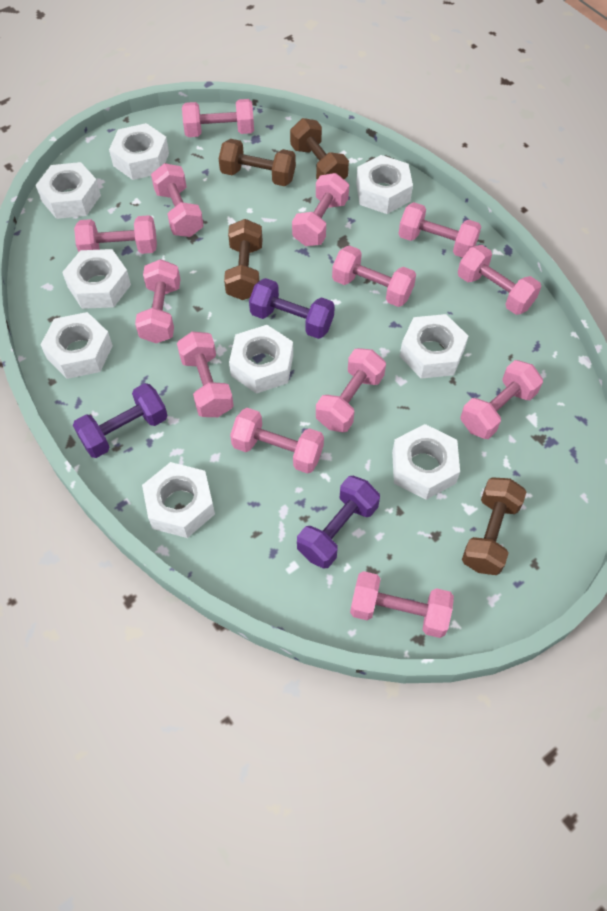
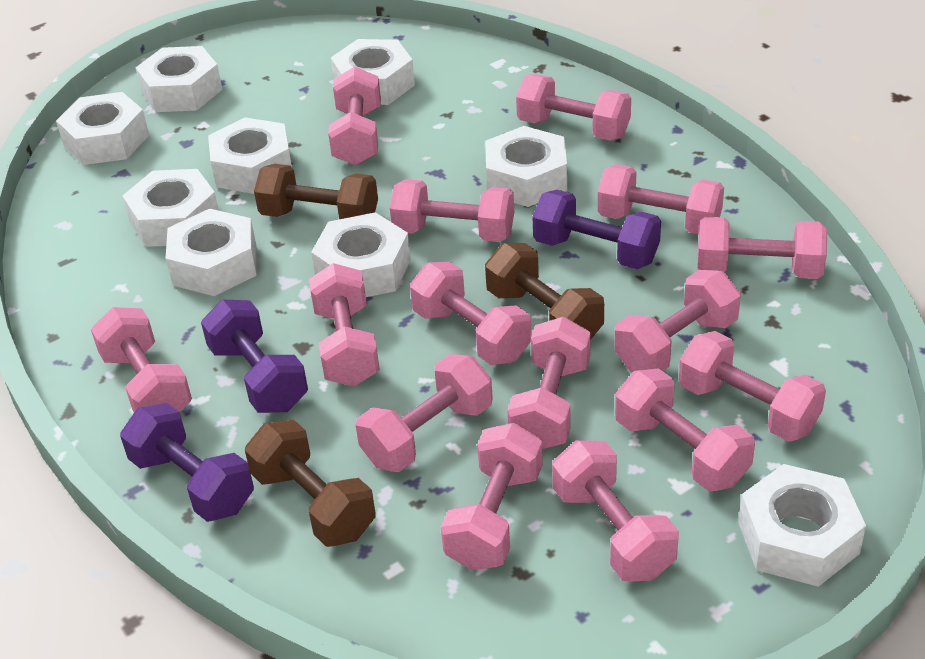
brown dumbbell: [219,139,296,186] [224,219,262,300] [290,118,349,180] [462,477,526,575] = 4 -> [245,420,376,547] [254,164,378,219] [485,243,604,340] = 3
pink dumbbell: [74,215,157,254] [135,259,180,343] [151,163,204,237] [177,331,234,417] [182,99,254,137] [230,408,324,474] [292,173,349,246] [316,348,386,432] [332,245,416,307] [350,571,454,638] [399,202,481,258] [458,245,541,315] [460,360,543,439] = 13 -> [91,307,192,412] [309,263,380,386] [328,67,381,165] [356,354,493,472] [390,179,514,242] [410,262,531,365] [441,423,543,570] [507,317,591,449] [516,74,631,141] [552,440,679,582] [598,164,724,234] [614,270,741,373] [615,368,755,491] [679,331,826,442] [697,217,827,279] = 15

